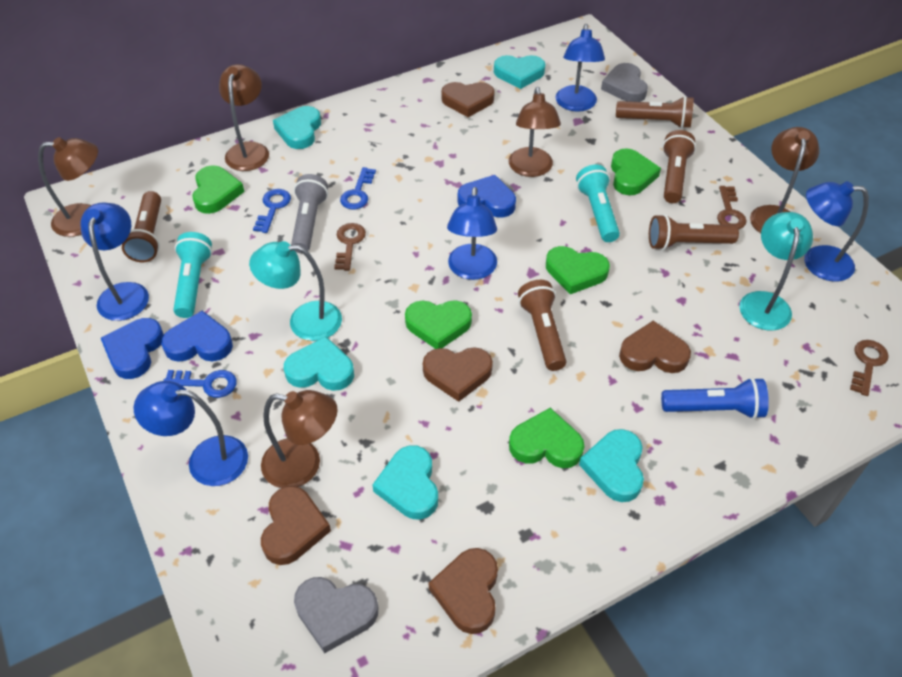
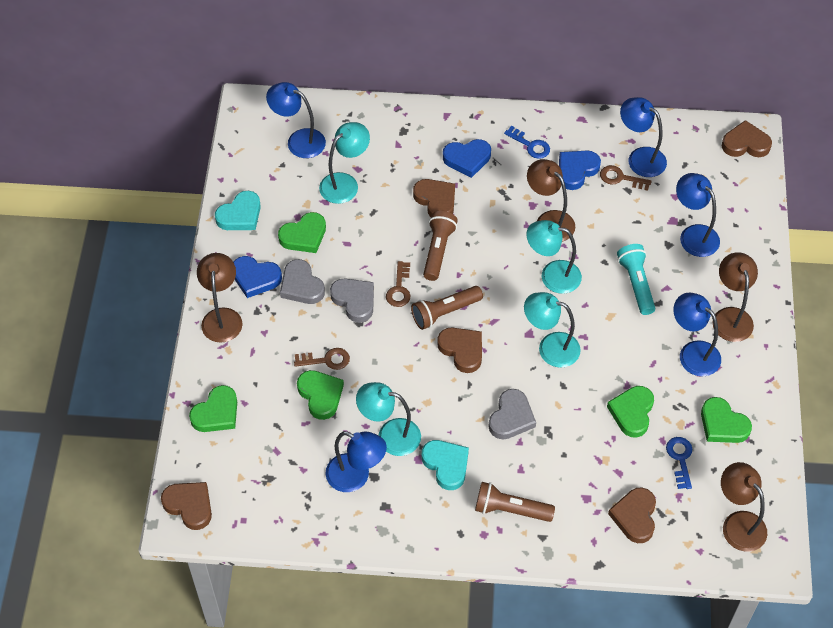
blue flashlight: [661,377,769,419] = 1 -> none = 0
blue key: [163,370,237,398] [253,189,291,233] [340,167,376,209] = 3 -> [504,126,550,159] [666,437,692,489] = 2
brown flashlight: [122,191,161,262] [518,280,566,371] [616,96,694,128] [649,214,739,250] [662,130,696,203] = 5 -> [411,286,483,330] [423,211,458,281] [475,482,555,522] = 3
brown lamp: [38,137,98,237] [219,64,269,171] [261,390,337,488] [509,87,561,177] [750,127,819,233] = 5 -> [197,253,243,343] [527,159,575,242] [713,252,758,342] [721,462,767,552] = 4
grey flashlight: [291,174,328,253] = 1 -> none = 0
grey heart: [294,577,378,653] [601,63,648,102] = 2 -> [280,259,325,304] [330,279,374,323] [488,389,536,439] = 3
turquoise flashlight: [173,232,212,318] [576,165,620,242] = 2 -> [617,244,655,315] = 1
turquoise heart: [273,106,321,149] [284,336,354,391] [373,445,438,519] [494,55,545,89] [579,429,644,502] = 5 -> [215,191,261,230] [422,440,469,490] = 2
turquoise lamp: [249,241,342,341] [739,212,813,331] = 2 -> [319,122,370,204] [356,382,421,456] [524,292,581,368] [526,220,582,294] = 4

